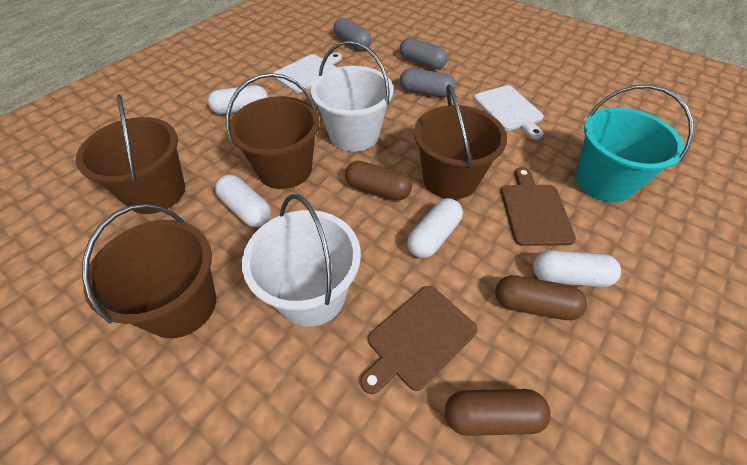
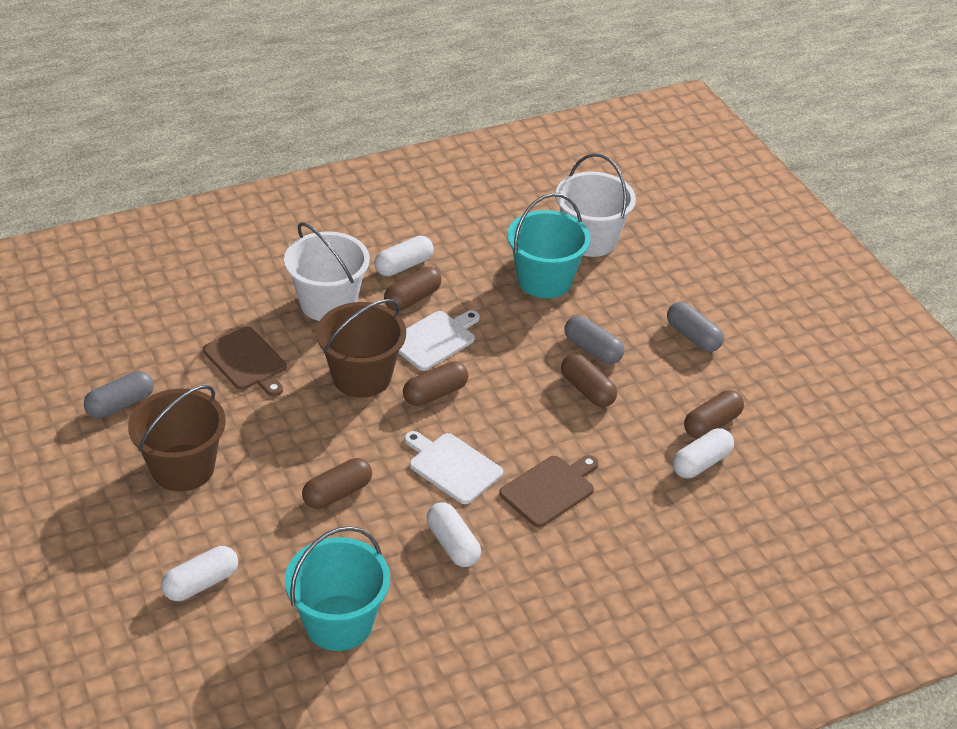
brown bucket: [76,94,185,214] [82,204,216,338] [226,73,320,189] [414,84,507,199] = 4 -> [128,385,226,492] [316,299,406,398] = 2
brown capsule: [345,161,412,200] [445,389,551,436] [495,275,587,320] = 3 -> [302,458,372,509] [384,267,441,311] [403,361,468,406] [561,354,617,407] [684,390,744,438] = 5
turquoise bucket: [575,85,694,203] = 1 -> [285,526,390,651] [507,193,590,298] = 2

